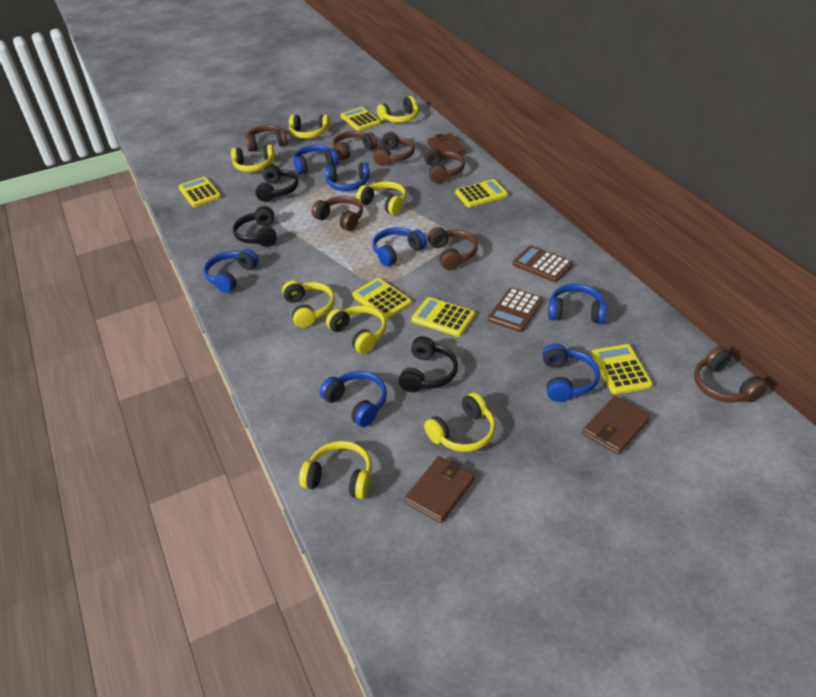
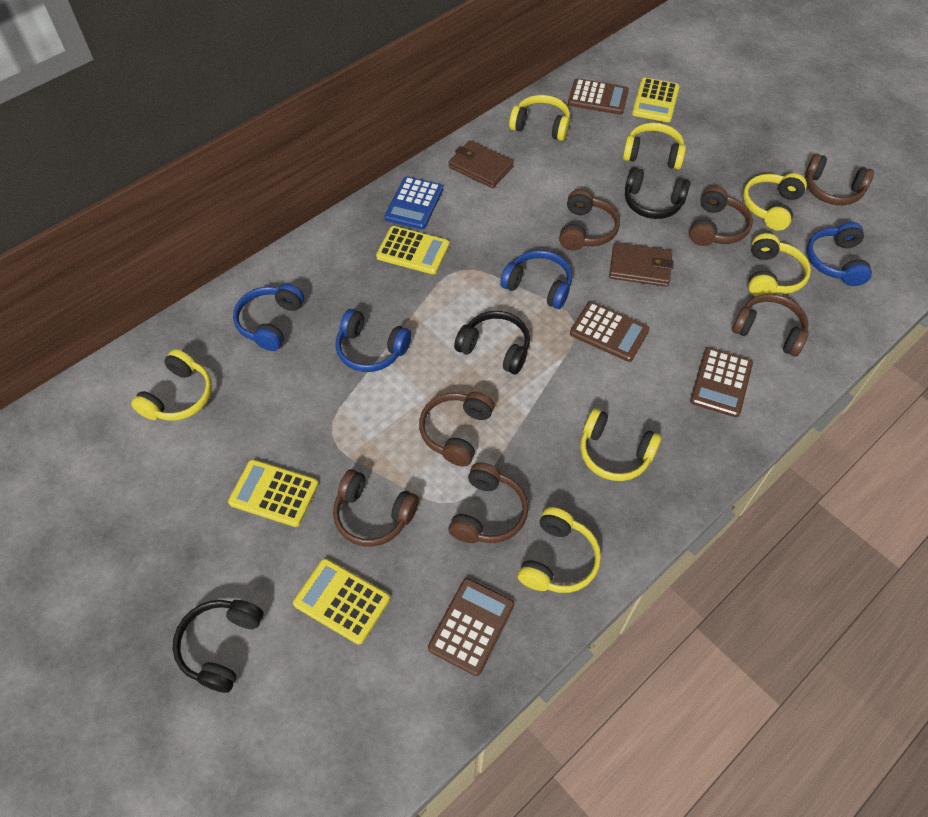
blue calculator: none = 0 -> [385,176,443,229] = 1
blue headphones: [204,249,259,293] [294,145,338,174] [319,371,387,427] [325,162,370,191] [372,227,427,267] [542,344,600,402] [548,284,607,324] = 7 -> [233,284,304,351] [336,309,411,372] [500,250,572,309] [807,222,872,286] = 4
brown calculator: [488,287,543,332] [513,245,573,282] = 2 -> [428,578,514,676] [568,78,629,115] [570,301,650,362] [690,347,753,417] = 4
brown wallet: [405,456,475,523] [427,133,467,160] [583,396,650,455] = 3 -> [448,140,514,188] [609,242,674,287] = 2
yellow calculator: [178,177,221,207] [340,107,381,131] [352,278,412,320] [411,297,475,337] [455,179,508,207] [591,344,653,394] = 6 -> [228,459,319,527] [293,558,390,645] [376,226,450,274] [632,78,680,122] = 4
yellow headphones: [231,144,275,172] [282,280,335,328] [289,114,330,139] [299,441,372,499] [326,305,386,354] [356,181,407,215] [377,96,419,123] [424,392,496,452] = 8 -> [131,349,212,421] [509,95,570,141] [518,507,601,593] [580,408,662,481] [623,123,686,170] [743,173,807,231] [748,233,811,296] = 7

